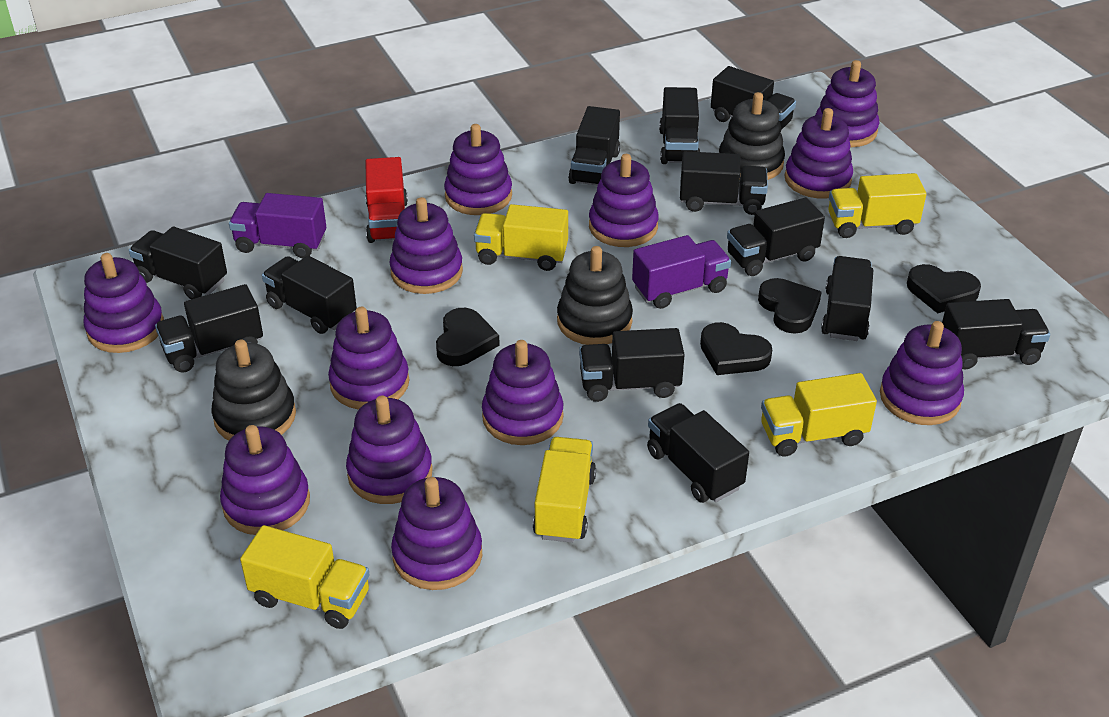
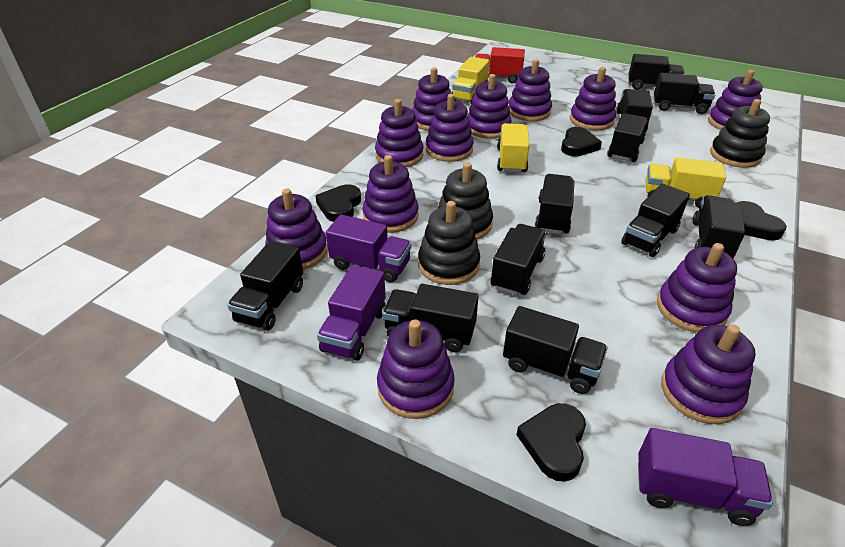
black truck: [129,227,227,299] [155,284,263,373] [262,256,357,334] [568,106,620,186] [579,328,685,402] [647,403,749,503] [659,87,700,164] [680,151,768,215] [711,66,796,130] [727,198,825,276] [821,256,873,341] [942,299,1050,369] = 12 -> [227,241,303,331] [382,284,479,352] [490,224,546,295] [503,306,608,394] [535,174,574,234] [607,113,647,162] [617,89,653,132] [621,184,690,257] [628,54,685,90] [653,73,715,114] [693,195,746,259] = 11
purple truck: [229,193,326,258] [632,235,731,309] = 2 -> [317,265,386,361] [326,214,411,282] [638,428,773,526] = 3
yellow truck: [240,525,370,629] [474,204,568,271] [533,437,596,543] [761,373,877,456] [828,173,926,238] = 5 -> [452,57,489,104] [497,123,529,173] [645,157,726,208] = 3

